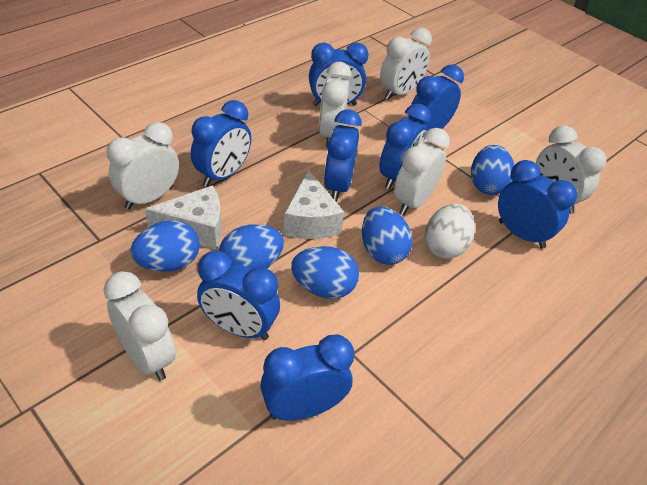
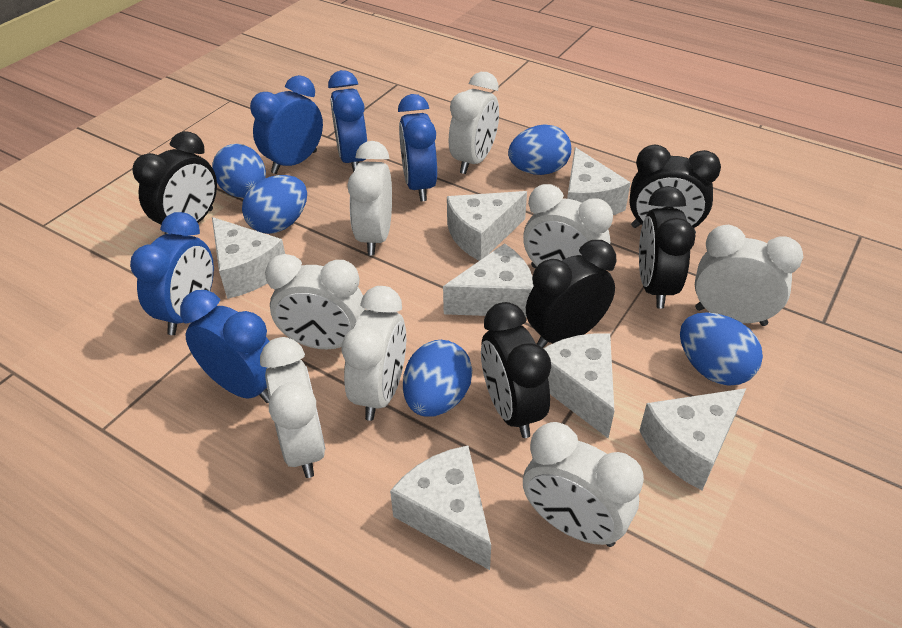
black clock: none = 0 -> [133,131,217,235] [481,302,551,438] [526,240,617,348] [629,145,721,234] [639,186,696,309] = 5
blue clock: [191,100,251,187] [197,251,280,340] [260,334,354,421] [309,43,368,106] [324,109,362,201] [379,103,431,189] [408,64,464,130] [498,160,577,249] = 8 -> [130,212,214,335] [180,290,269,403] [250,75,323,174] [328,70,367,172] [398,94,437,201] = 5
white cheese: [145,185,222,249] [283,169,344,239] = 2 -> [212,217,285,299] [390,446,491,570] [443,243,534,317] [447,191,527,261] [543,333,614,438] [567,147,631,215] [639,388,746,490] = 7
white clock: [104,271,176,381] [107,122,179,210] [319,62,352,147] [380,28,432,100] [394,128,450,215] [536,125,607,214] = 6 -> [260,337,325,478] [265,254,366,349] [341,286,406,421] [348,141,392,256] [449,72,499,174] [523,184,613,268] [523,422,644,547] [695,225,803,326] = 8
white egg: [425,204,475,259] = 1 -> none = 0

